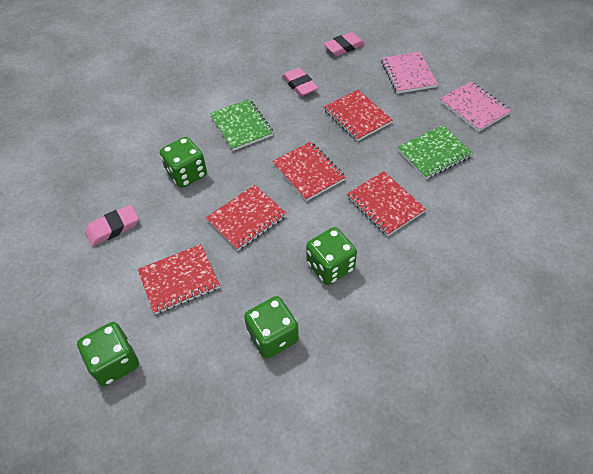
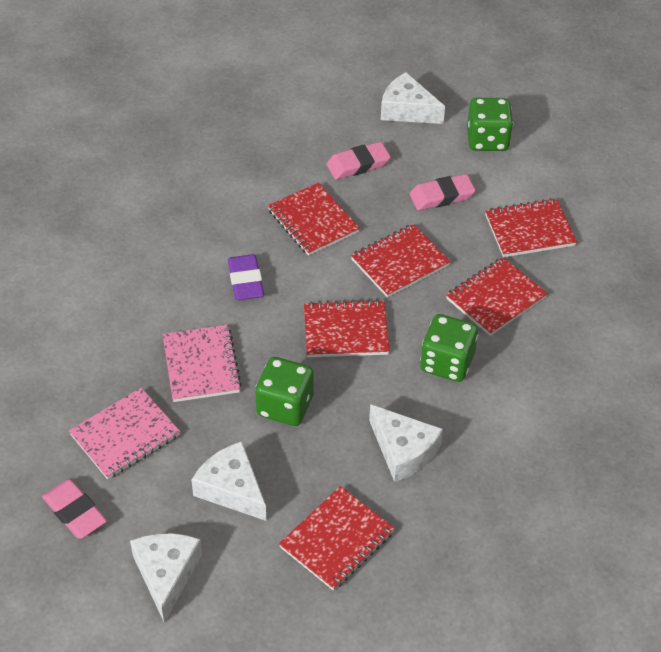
green dice: [77,322,139,386] [160,137,207,188] [244,296,299,359] [306,227,357,285] = 4 -> [255,357,314,426] [420,314,478,382] [467,98,513,151] = 3
green notebook: [210,99,273,151] [397,125,473,179] = 2 -> none = 0
purple eraser: none = 0 -> [228,254,264,300] = 1
red notebook: [138,244,220,314] [206,185,287,251] [272,141,346,201] [324,90,393,141] [347,171,426,236] = 5 -> [268,183,360,256] [279,486,395,591] [304,299,390,357] [351,224,451,298] [446,257,548,336] [485,198,577,257] = 6
white cheese: none = 0 -> [130,533,202,623] [191,441,266,521] [369,404,443,482] [381,72,445,124] = 4

